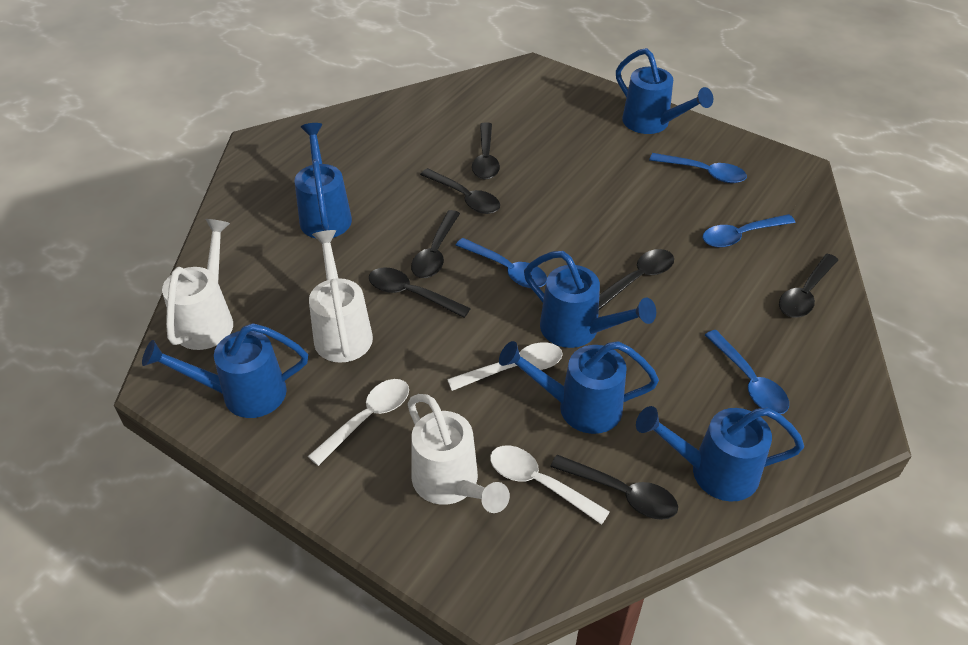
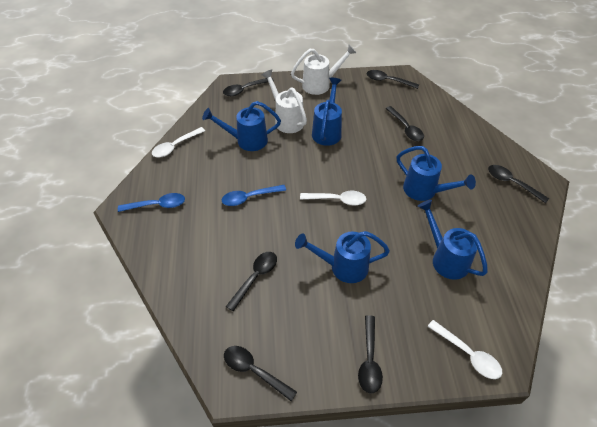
blue spoon: [456,238,547,288] [649,153,747,183] [703,214,795,248] [705,330,789,414] = 4 -> [118,193,185,212] [222,185,286,206] = 2
blue watering can: [142,323,308,418] [295,123,352,238] [499,341,659,434] [524,251,656,348] [616,48,713,134] [636,406,804,502] = 6 -> [202,101,281,151] [295,231,390,283] [312,78,342,146] [397,146,476,201] [417,200,488,280] = 5
white watering can: [162,219,233,350] [309,230,373,363] [408,394,510,513] = 3 -> [261,69,307,133] [291,44,356,95] = 2

